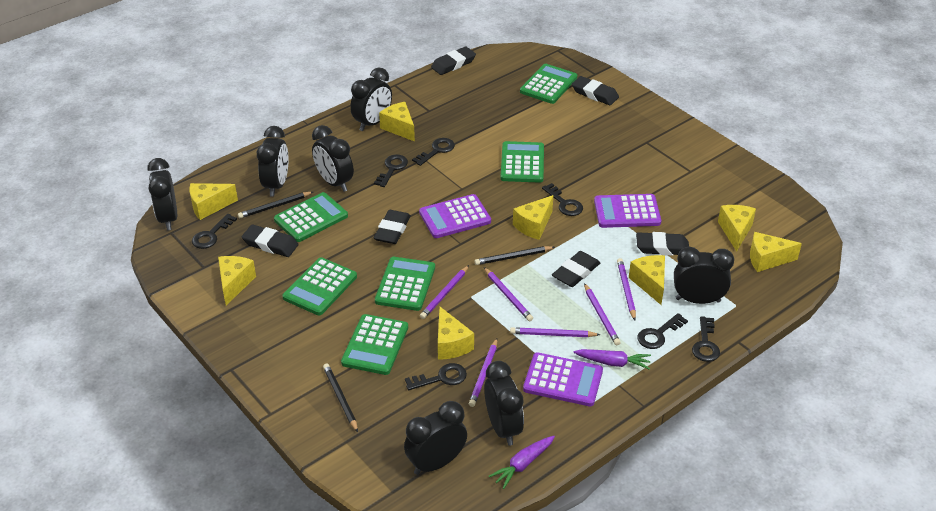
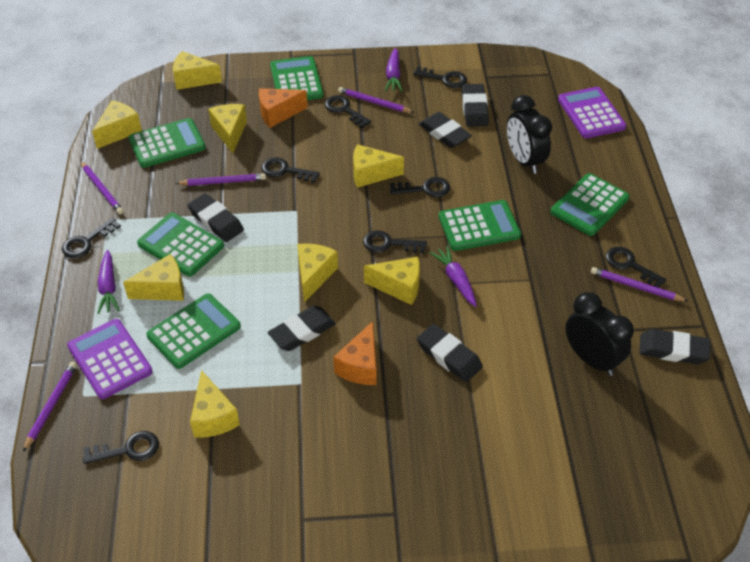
black clock: [147,158,177,230] [257,126,288,197] [312,125,354,192] [350,67,392,131] [404,401,467,475] [484,361,524,446] [674,247,734,304] = 7 -> [507,95,552,174] [565,292,634,376] = 2
black key: [192,214,237,249] [374,154,408,187] [405,363,467,390] [412,138,455,166] [542,183,583,216] [637,313,688,349] [692,316,720,362] = 7 -> [62,218,121,258] [83,431,159,464] [261,157,320,183] [325,95,371,128] [363,230,427,253] [390,177,450,197] [413,66,467,88] [606,247,666,288] = 8
black pencil: [238,192,313,218] [323,364,358,432] [474,246,555,265] = 3 -> none = 0
orange cheese: none = 0 -> [259,88,308,128] [333,321,377,385] = 2
purple calculator: [419,194,491,238] [523,352,603,406] [594,194,661,228] = 3 -> [67,319,153,399] [558,87,626,138] = 2
purple carrot: [489,436,555,489] [574,349,651,370] = 2 -> [97,250,120,314] [385,48,403,91] [430,246,477,307] = 3
purple pencil: [420,265,469,319] [469,338,497,407] [484,267,533,321] [510,327,600,337] [584,283,621,345] [617,258,636,320] = 6 -> [23,362,77,452] [80,161,124,214] [175,174,266,186] [338,87,415,113] [591,267,688,302] = 5

